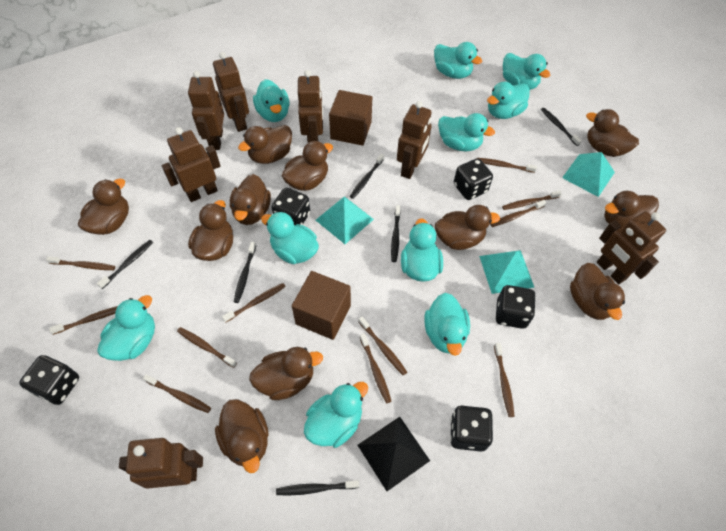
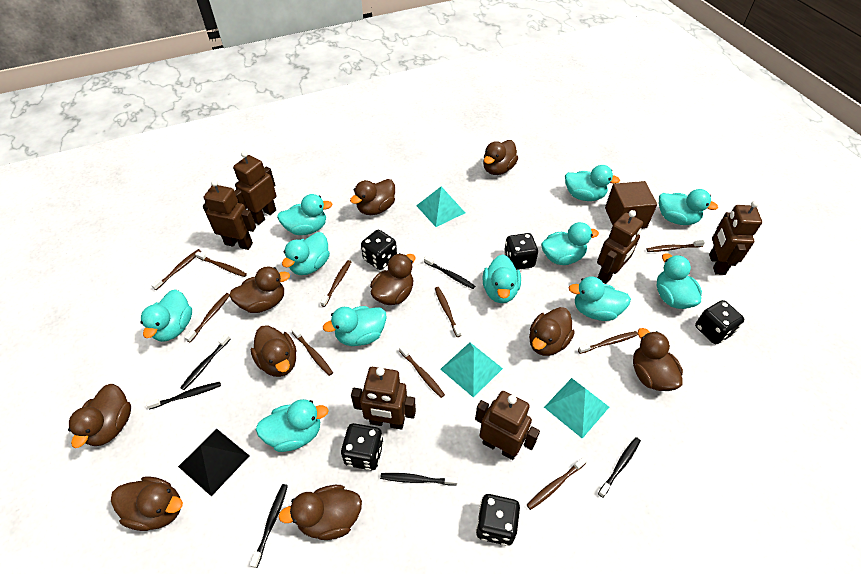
brown cube: [292,271,351,340] [329,90,372,145] = 2 -> [605,181,657,229] = 1
brown duck: [78,178,129,235] [188,200,233,261] [215,399,269,473] [230,174,271,225] [238,125,292,164] [249,347,323,400] [281,141,333,191] [435,205,500,250] [570,263,625,320] [586,109,639,157] [604,191,659,228] = 11 -> [68,384,131,448] [111,476,183,531] [229,266,290,313] [251,325,296,377] [279,485,362,540] [350,179,395,215] [370,253,415,305] [483,140,518,175] [529,307,575,356] [633,328,683,391] = 10
brown robot: [119,438,203,489] [162,127,221,202] [188,71,224,150] [213,52,249,132] [298,70,323,143] [397,101,432,179] [597,211,666,284] = 7 -> [203,180,256,250] [233,151,277,225] [351,367,416,430] [475,391,540,460] [597,210,643,284] [709,200,762,275] = 6
brown toothbrush: [46,256,115,270] [49,306,118,335] [143,375,211,413] [177,327,237,368] [222,283,286,323] [359,316,407,376] [360,333,392,404] [478,158,537,173] [490,200,547,227] [494,343,515,417] [502,190,562,210] = 11 -> [151,249,201,290] [185,293,229,342] [195,251,247,277] [291,327,333,376] [320,260,351,307] [399,345,445,398] [435,287,461,337] [527,457,587,510] [578,331,638,354] [646,240,705,252] = 10
turquoise duck: [97,295,155,361] [253,79,289,122] [261,212,319,264] [304,382,368,448] [401,218,443,282] [424,293,470,356] [434,42,482,79] [438,113,495,151] [487,81,530,119] [503,53,550,90] = 10 -> [141,289,192,342] [256,399,329,452] [277,194,332,235] [282,232,330,275] [323,306,387,346] [483,254,521,303] [541,222,599,265] [565,165,620,201] [569,276,631,321] [657,253,702,309] [659,189,718,225] = 11

